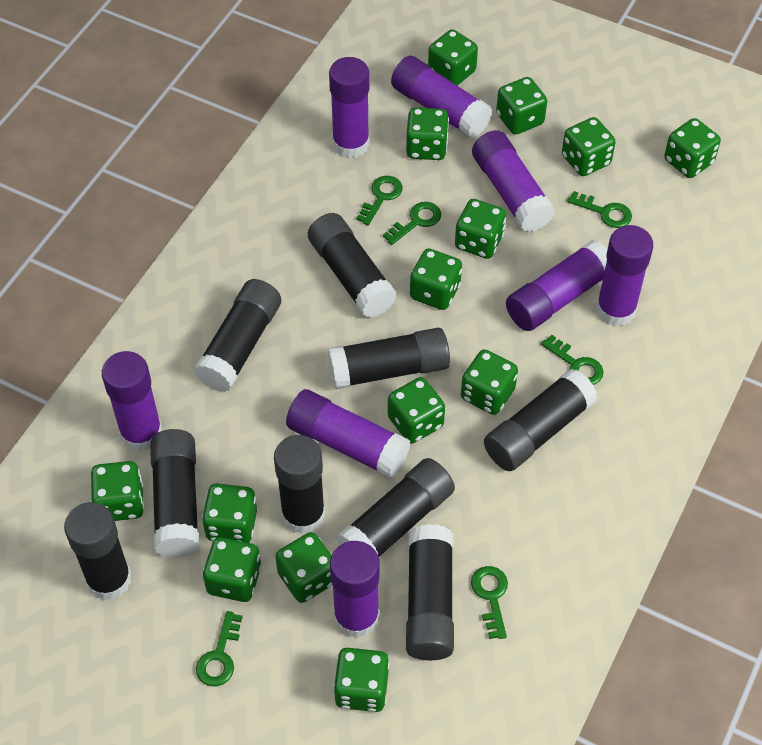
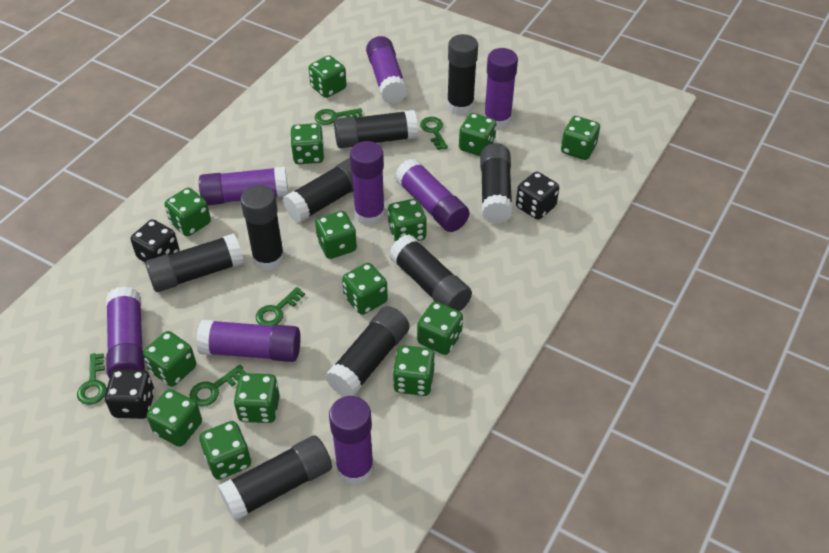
black dice: none = 0 -> [105,369,155,419] [131,219,179,262] [516,172,559,220] = 3
green key: [196,611,243,686] [357,176,403,225] [383,202,441,245] [471,566,508,639] [541,335,604,385] [567,191,632,228] = 6 -> [77,353,107,405] [190,365,246,407] [256,287,305,326] [315,108,363,125] [420,117,448,150] = 5

